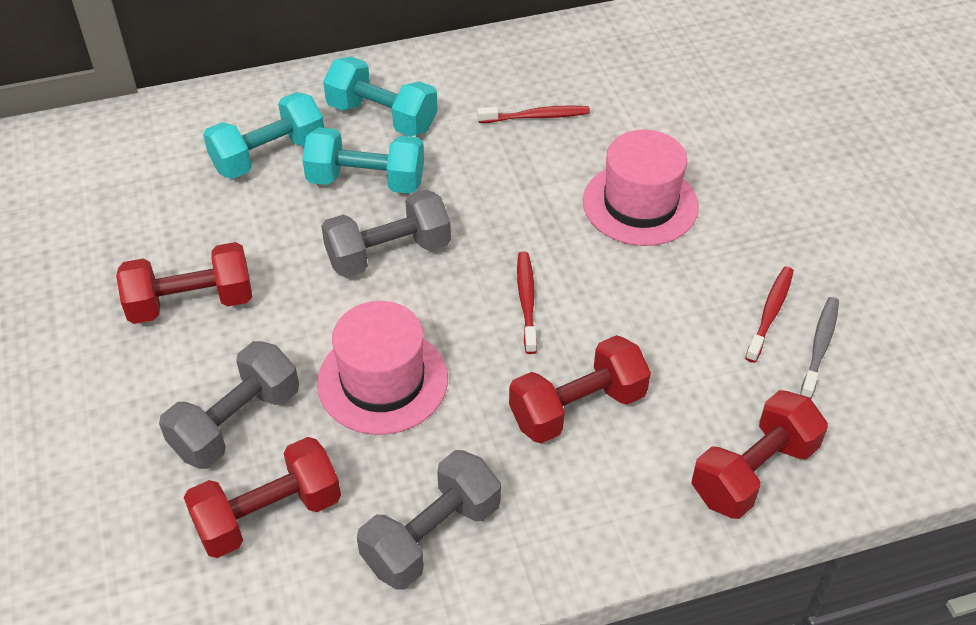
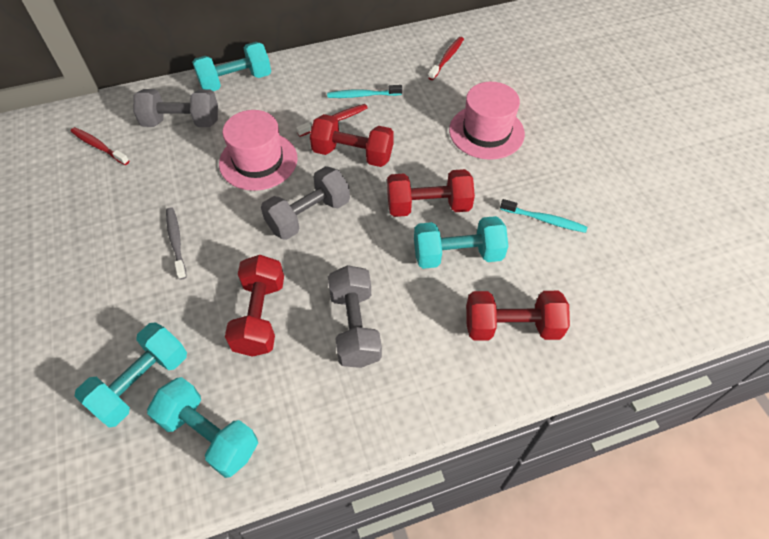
turquoise dumbbell: [203,92,324,179] [302,127,424,194] [323,57,438,137] = 3 -> [75,322,187,427] [147,377,258,478] [192,42,271,91] [414,216,508,269] = 4
turquoise toothbrush: none = 0 -> [327,85,402,98] [500,199,587,233] = 2

